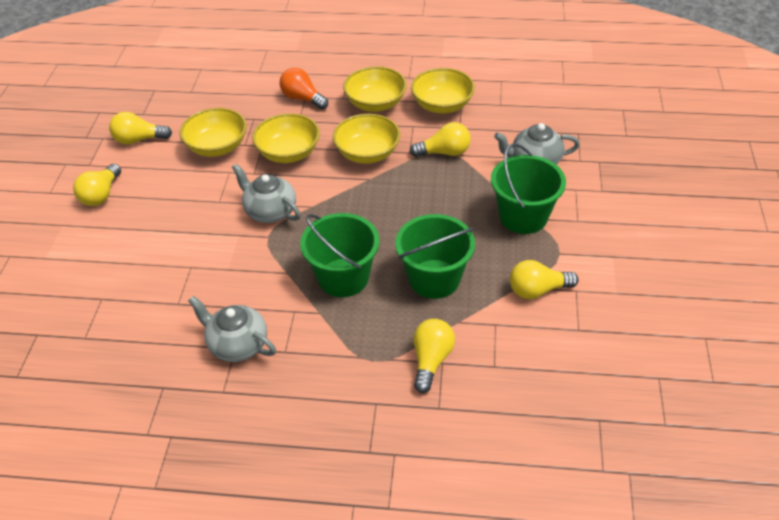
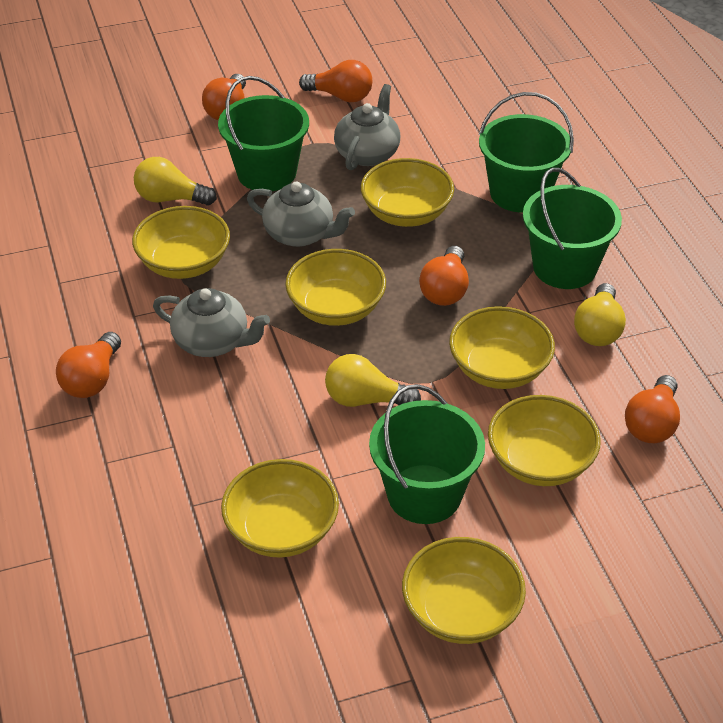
green bucket: [300,213,379,297] [395,214,475,299] [491,143,566,234] = 3 -> [218,76,309,191] [369,384,485,524] [479,92,574,213] [523,168,622,289] = 4
orange light bulb: [280,68,328,109] = 1 -> [56,332,121,398] [202,74,246,120] [299,60,372,102] [419,246,469,306] [625,375,680,443] = 5
yellow bowl: [180,108,247,157] [252,113,320,163] [333,114,400,164] [343,66,407,112] [411,68,475,114] = 5 -> [132,206,230,279] [221,459,339,558] [285,249,386,326] [361,158,454,227] [402,537,526,644] [449,306,555,389] [488,395,601,486] = 7
yellow light bulb: [73,164,121,206] [109,112,172,145] [410,122,471,157] [413,319,455,393] [510,260,579,299] = 5 -> [134,157,217,205] [325,354,421,407] [574,283,626,346] = 3

